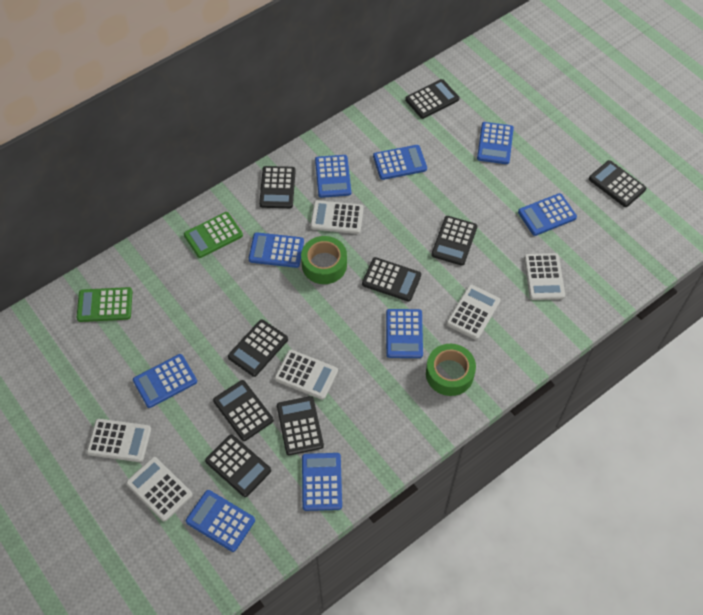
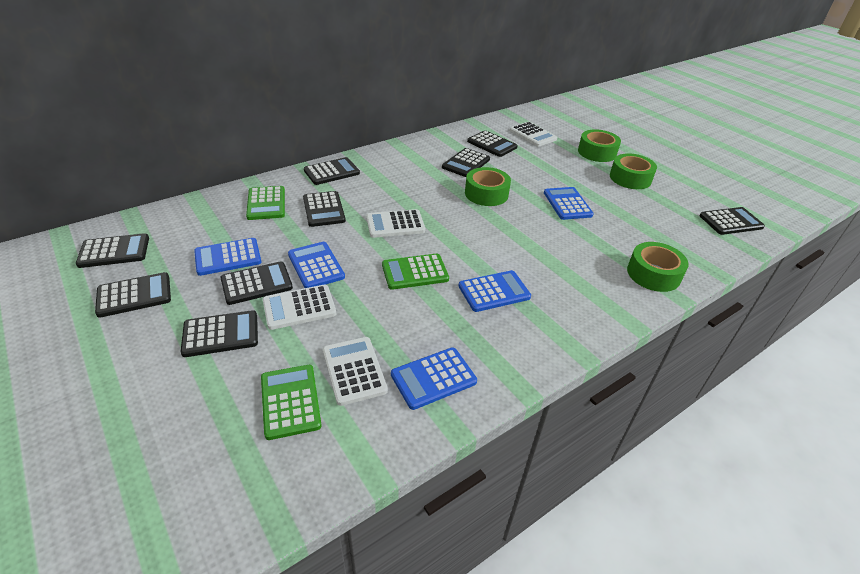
blue calculator: [133,354,197,408] [186,490,255,552] [249,232,304,268] [302,453,342,511] [315,155,351,198] [373,145,427,180] [386,309,423,358] [477,122,514,164] [518,193,577,236] = 9 -> [194,238,261,276] [288,242,345,288] [391,347,477,410] [459,270,531,312] [544,187,594,220] = 5
green calculator: [77,287,133,322] [184,212,243,258] = 2 -> [246,186,285,220] [261,365,322,440] [382,254,449,290] = 3
green tape: [301,236,347,284] [426,344,476,396] = 2 -> [465,167,511,206] [578,129,621,162] [610,153,657,189] [627,242,689,292] = 4
white calculator: [87,419,151,462] [126,457,192,521] [274,350,338,400] [310,200,364,234] [446,285,500,340] [524,253,565,300] = 6 -> [263,285,336,330] [323,337,388,406] [366,209,425,238] [510,122,557,147] = 4

